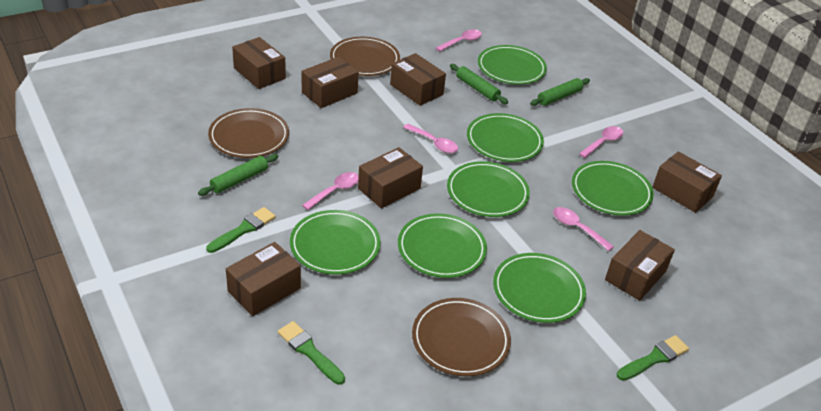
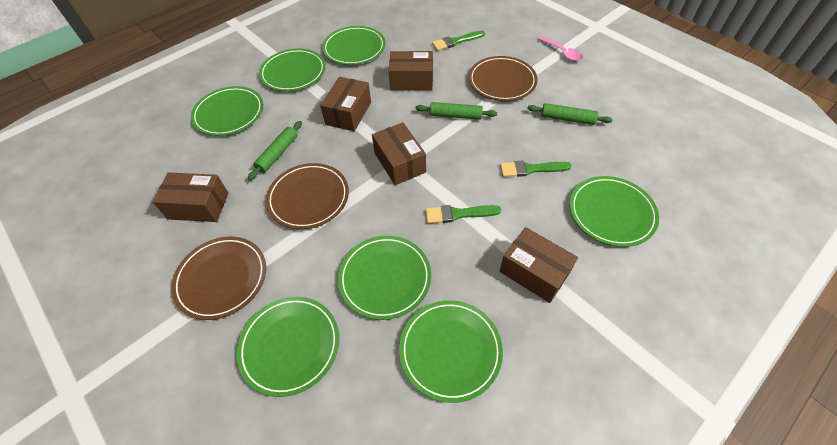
brown box: [226,242,301,316] [232,37,286,89] [302,57,359,108] [358,147,423,209] [390,53,446,106] [605,230,675,301] [652,151,722,213] = 7 -> [153,172,228,222] [320,77,371,131] [372,122,426,185] [389,51,433,91] [499,227,578,303] = 5
pink spoon: [302,172,359,210] [403,124,458,153] [436,29,482,52] [553,207,614,251] [579,126,623,158] = 5 -> [538,36,583,61] = 1

